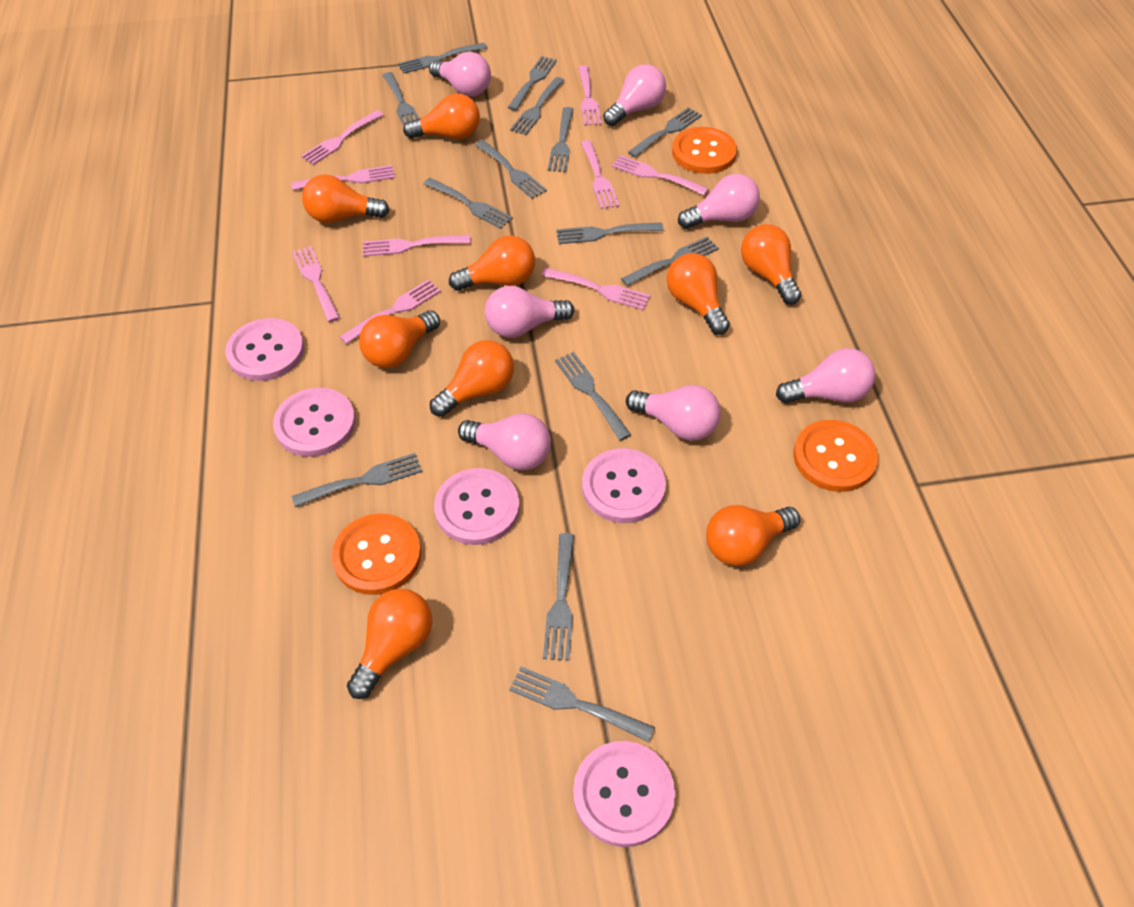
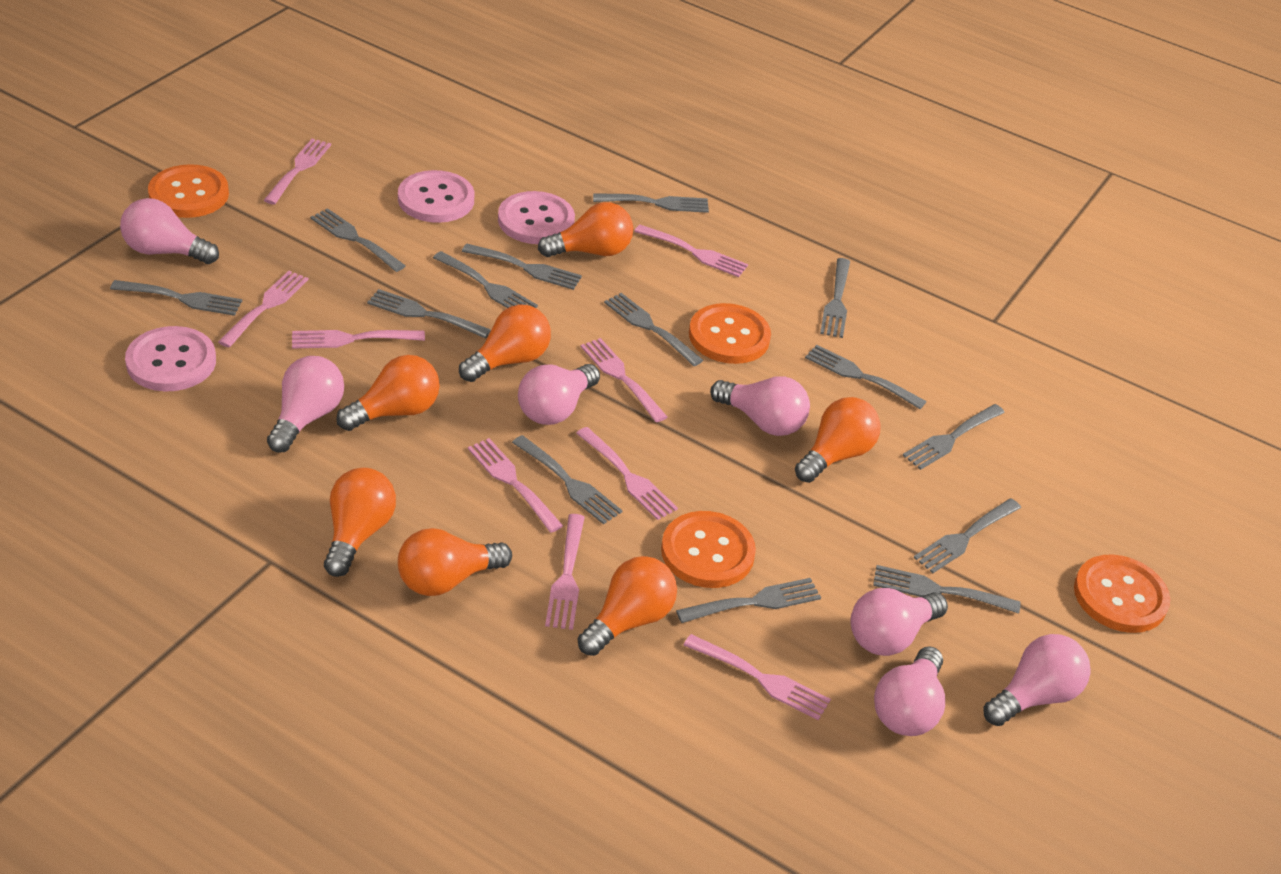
orange button: [332,513,421,595] [672,127,737,174] [793,420,878,492] = 3 -> [148,164,229,218] [661,511,756,588] [689,303,771,364] [1074,554,1170,633] = 4
orange light bulb: [302,174,389,223] [347,589,432,699] [359,310,440,368] [403,93,480,139] [430,340,514,417] [449,236,535,291] [667,253,730,335] [706,505,800,566] [741,224,801,305] = 9 -> [324,468,396,577] [336,355,440,431] [398,528,512,596] [459,305,551,382] [538,202,633,257] [578,556,677,656] [795,397,881,483] = 7
pink button: [226,318,304,381] [273,387,355,457] [434,468,520,545] [573,741,675,847] [582,448,666,523] = 5 -> [125,326,216,391] [398,170,475,223] [498,191,575,244] = 3

